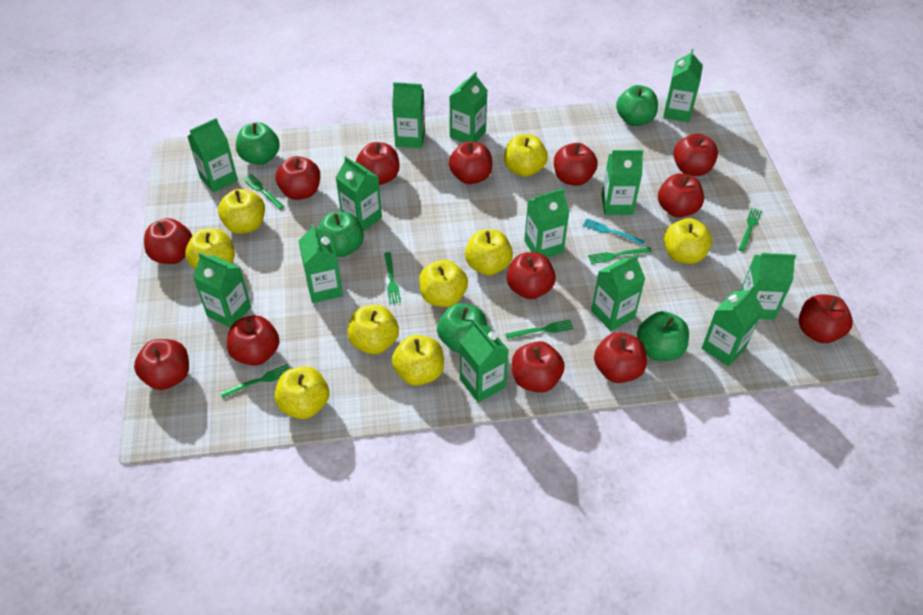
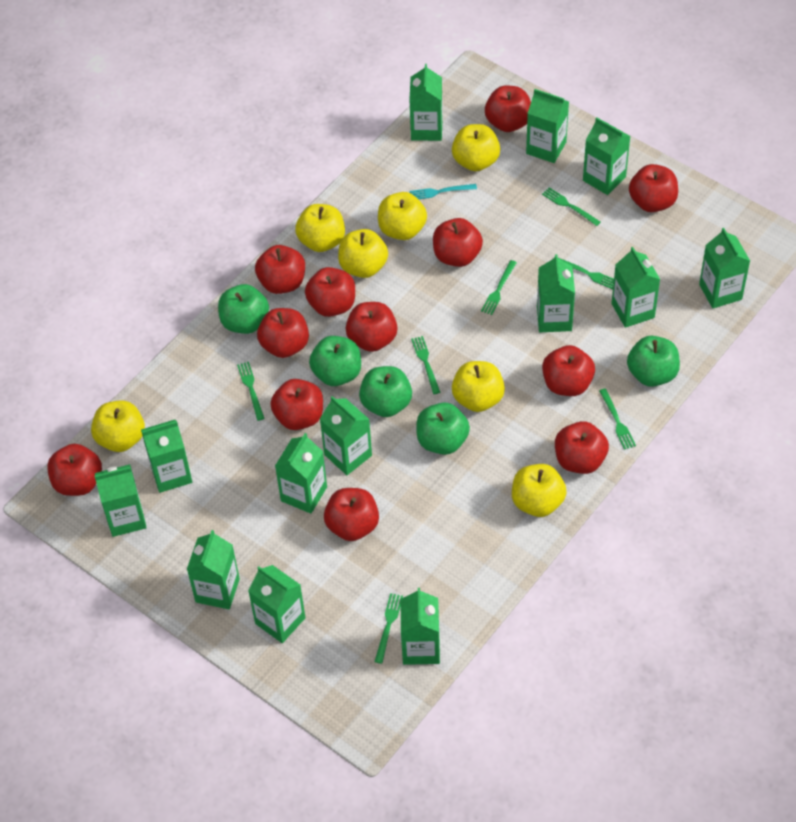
green fork: [220,364,290,398] [243,174,284,209] [384,252,401,304] [506,320,574,339] [588,247,652,264] [738,208,762,251] = 6 -> [237,362,265,421] [375,593,403,664] [411,336,440,394] [481,260,517,315] [542,187,601,226] [553,257,614,289] [599,388,636,450] = 7
red apple: [134,339,189,390] [144,218,192,264] [227,315,279,366] [275,156,320,200] [356,142,399,185] [449,141,492,184] [507,252,556,299] [512,341,565,393] [554,143,598,186] [594,332,647,383] [658,173,704,218] [673,133,718,176] [799,294,853,343] = 13 -> [47,444,102,496] [255,245,305,294] [257,308,309,358] [270,379,323,430] [305,267,355,317] [324,488,379,541] [346,302,397,352] [433,218,483,267] [485,86,531,132] [542,345,595,396] [555,421,609,474] [629,164,678,212] = 12
yellow apple: [185,229,235,269] [218,189,265,234] [274,367,329,419] [347,305,399,354] [392,335,444,386] [419,260,468,307] [465,229,513,276] [504,134,548,177] [664,218,712,264] = 9 -> [91,400,145,452] [295,204,345,252] [338,229,388,278] [378,192,427,240] [452,124,500,171] [452,361,505,412] [512,464,567,517] = 7

